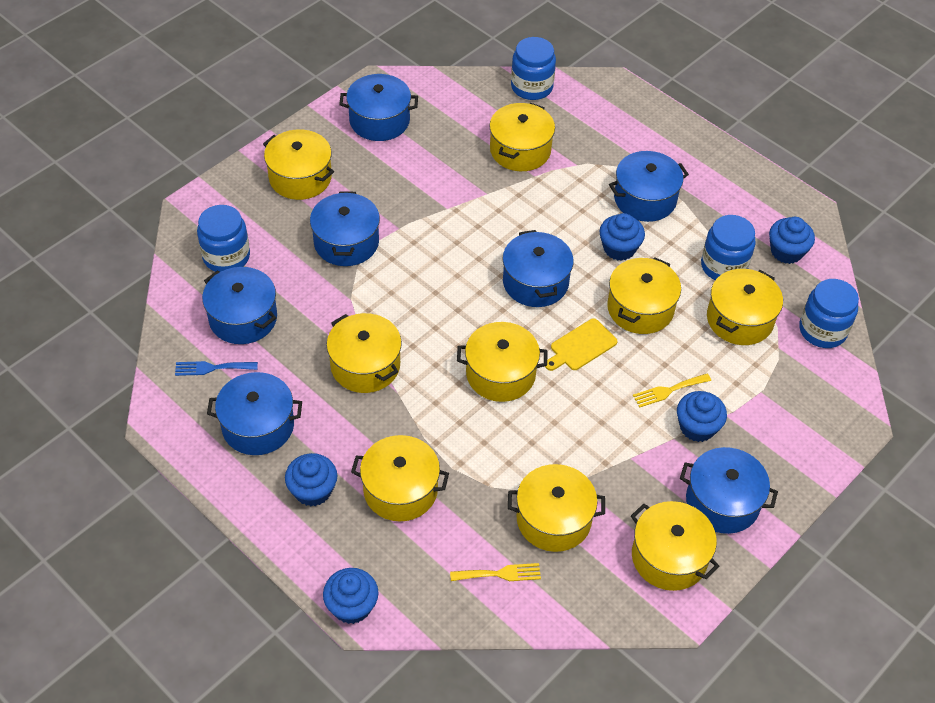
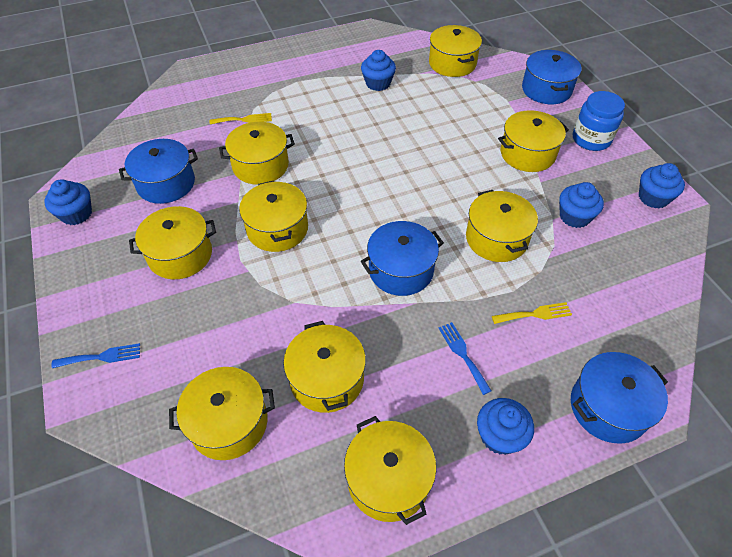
blue fork: [175,361,258,376] = 1 -> [51,343,140,368] [439,322,491,395] = 2
blue jar: [197,205,250,272] [511,37,556,100] [701,215,756,280] [799,279,859,348] = 4 -> [573,91,625,151] = 1
blue pot: [202,267,277,344] [207,372,302,455] [310,191,380,266] [339,74,418,141] [502,230,574,307] [609,151,689,222] [680,447,778,534] = 7 -> [119,139,198,204] [361,221,444,296] [522,50,582,104] [571,352,668,444] = 4
yellow cutting board: [545,318,618,371] = 1 -> none = 0

